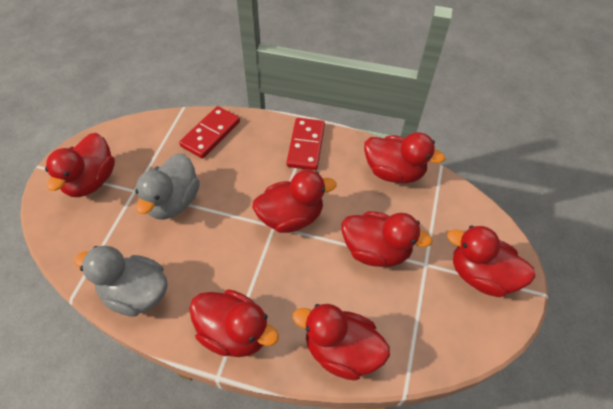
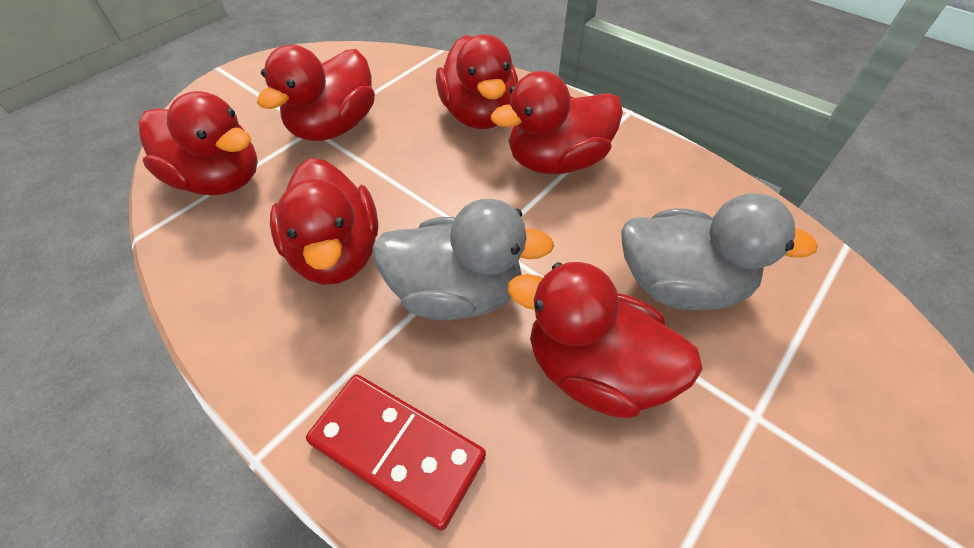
red domino: [179,106,240,159] [286,118,325,170] = 2 -> [306,374,486,531] = 1
red duck: [45,133,115,197] [189,289,279,357] [252,170,337,233] [293,304,390,380] [341,212,433,267] [364,132,445,183] [447,226,536,297] = 7 -> [138,91,258,196] [257,45,375,141] [270,158,378,285] [436,34,518,129] [491,71,623,174] [508,262,703,419] = 6

